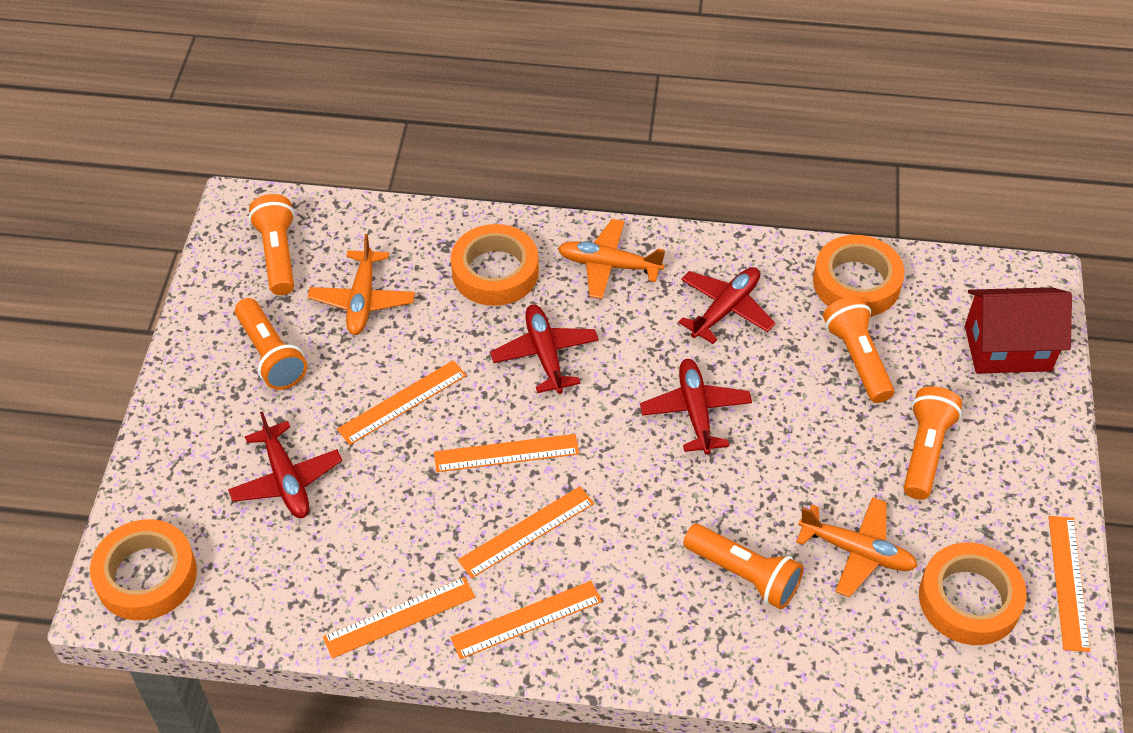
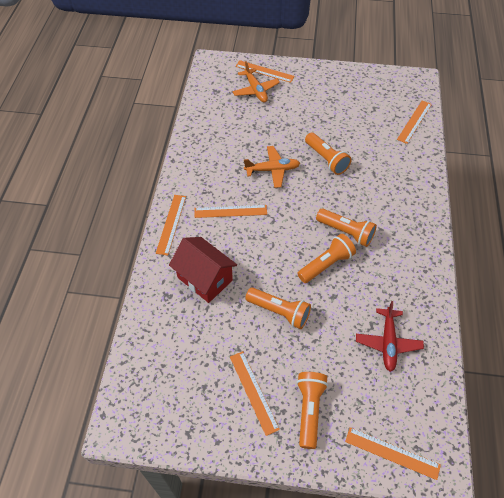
orange plane: [308,234,415,335] [558,219,665,299] [796,497,918,598] = 3 -> [232,61,280,102] [244,146,300,188] = 2
orange tape: [90,519,197,620] [451,224,539,306] [813,235,905,316] [919,543,1027,645] = 4 -> none = 0
red plane: [228,411,342,518] [490,304,599,394] [640,359,752,455] [678,267,775,344] = 4 -> [356,301,424,372] = 1

